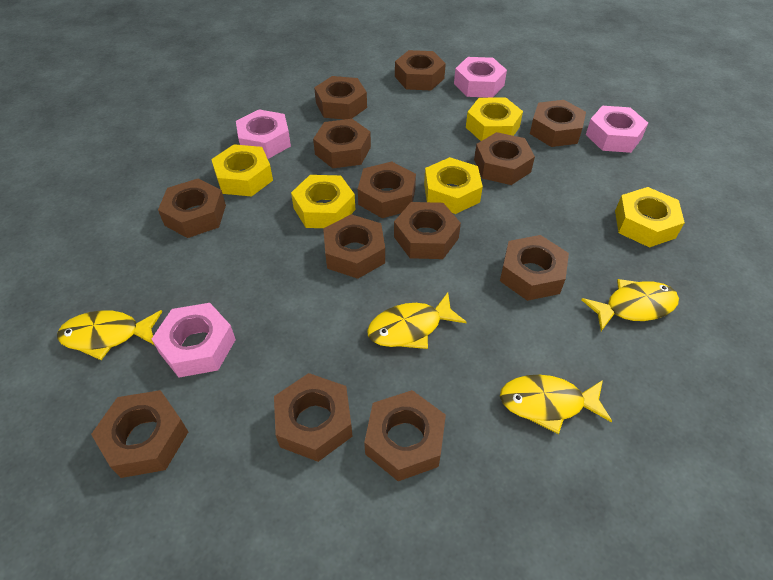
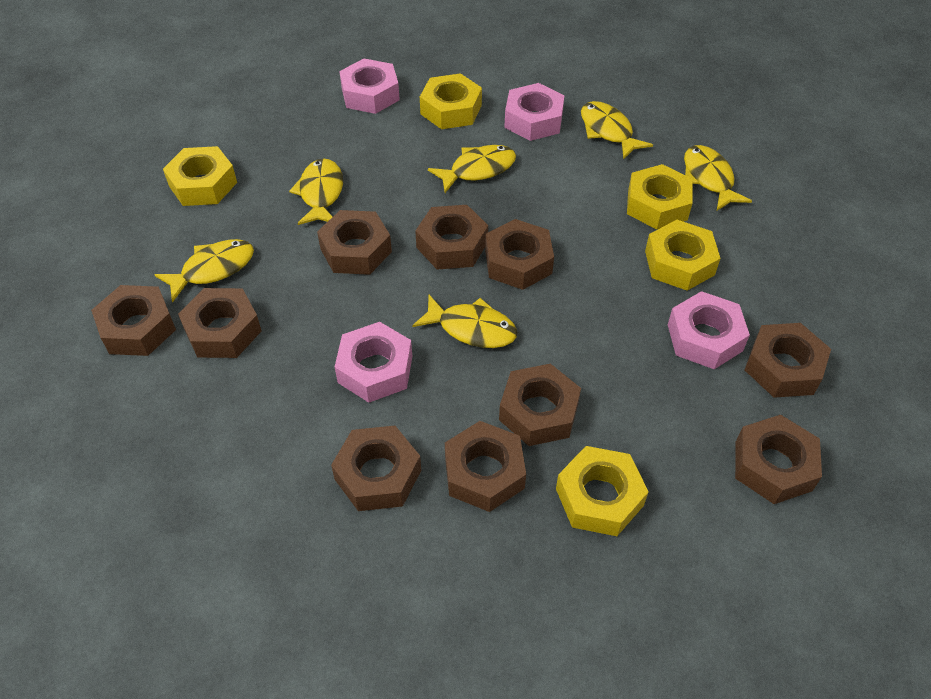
brown nut: [91,390,188,478] [158,179,226,238] [274,373,353,462] [313,119,371,168] [314,76,367,120] [323,214,385,279] [358,161,416,218] [364,390,446,481] [394,202,461,259] [395,50,446,90] [474,132,535,185] [500,235,569,301] [530,100,586,147] = 13 -> [91,285,176,356] [178,288,262,358] [317,210,392,275] [331,426,421,511] [415,205,488,270] [445,421,526,512] [485,219,554,290] [499,364,581,446] [735,415,822,504] [745,323,831,398] = 10
yellow fish: [57,310,162,360] [367,293,466,349] [500,375,612,434] [581,279,679,331] = 4 -> [154,239,254,303] [289,158,343,225] [412,295,517,348] [428,145,516,193] [581,101,653,160] [684,145,752,211] = 6

